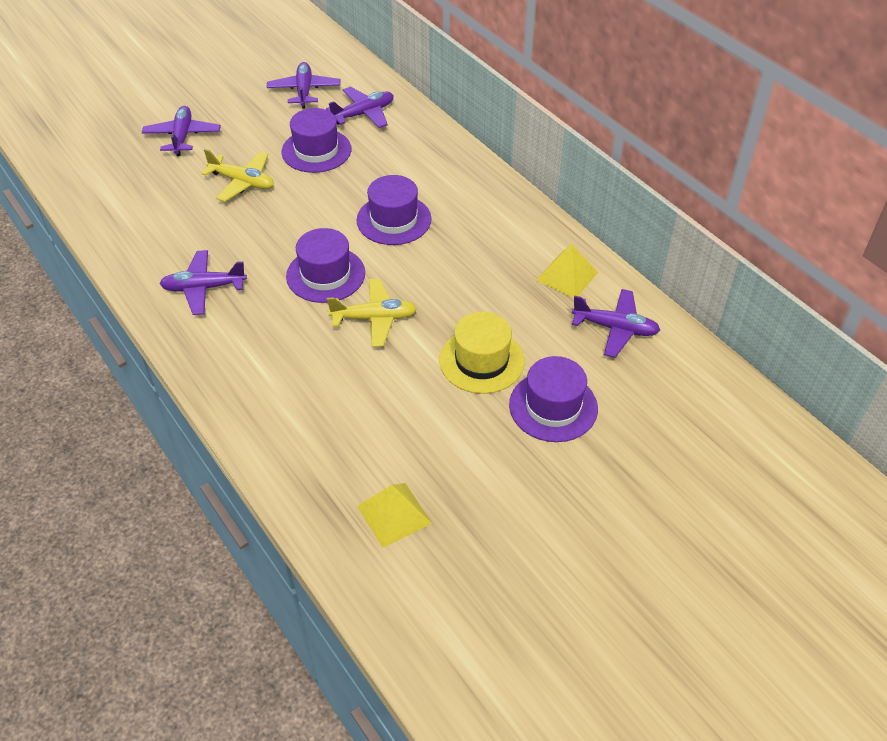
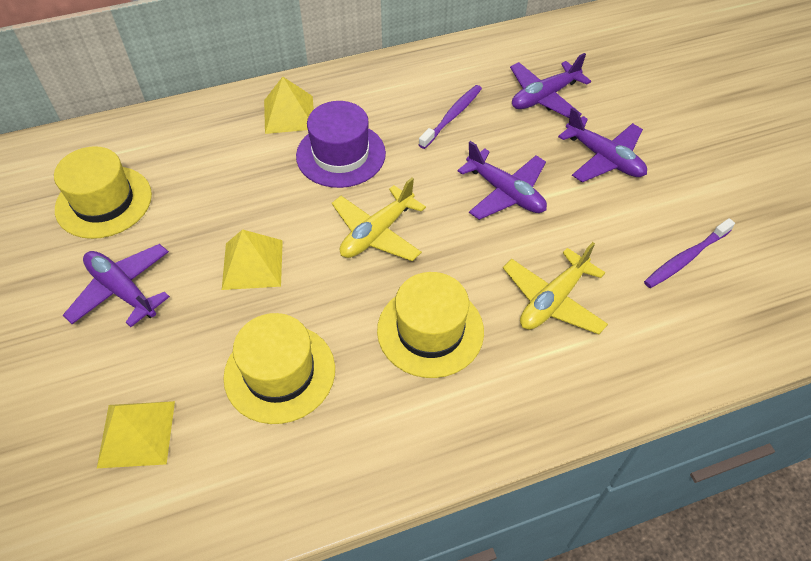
purple hat: [281,108,351,173] [286,228,365,303] [356,175,431,245] [509,356,598,442] = 4 -> [296,101,386,188] = 1
purple plane: [142,106,221,156] [160,250,247,315] [267,62,341,109] [326,87,394,128] [572,289,660,358] = 5 -> [63,244,170,327] [458,141,547,220] [510,53,591,118] [558,108,647,182] = 4
purple toothbrush: none = 0 -> [419,85,482,149] [644,218,735,288] = 2
yellow hat: [439,312,524,394] = 1 -> [54,146,152,239] [223,313,335,424] [377,272,484,378] = 3
yellow pyramid: [357,483,432,548] [536,244,598,298] = 2 -> [97,401,175,468] [222,229,283,290] [264,77,314,134] = 3

